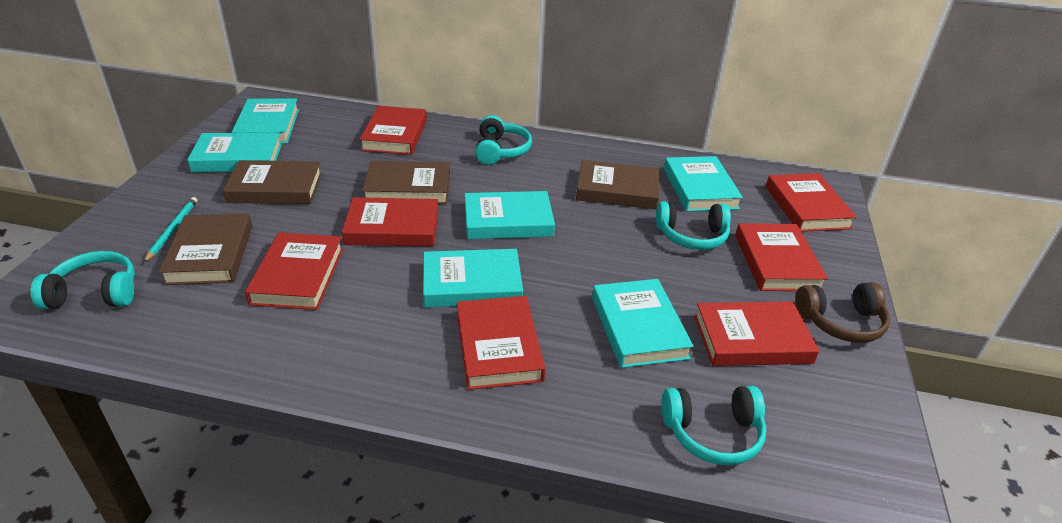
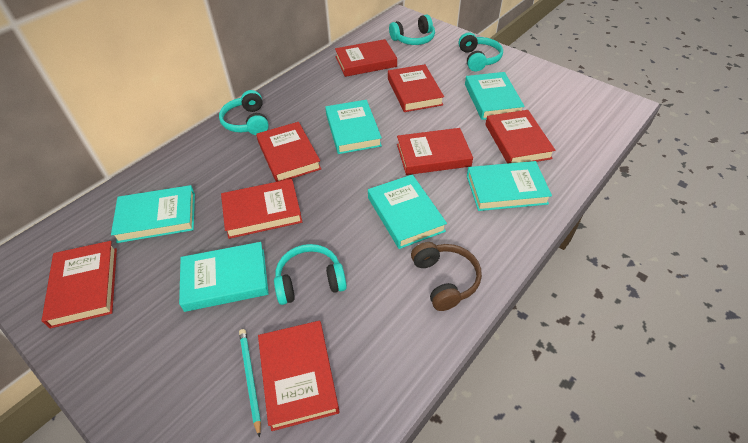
brown book: [159,214,252,285] [223,160,322,204] [362,161,450,204] [576,160,659,209] = 4 -> none = 0
red book: [245,232,343,310] [342,197,439,246] [360,106,427,155] [457,296,545,390] [694,302,819,366] [735,223,828,291] [766,173,857,232] = 7 -> [42,241,117,328] [221,179,302,239] [256,122,321,182] [258,321,340,431] [335,39,397,77] [388,64,444,112] [397,128,473,175] [485,110,555,163] = 8

